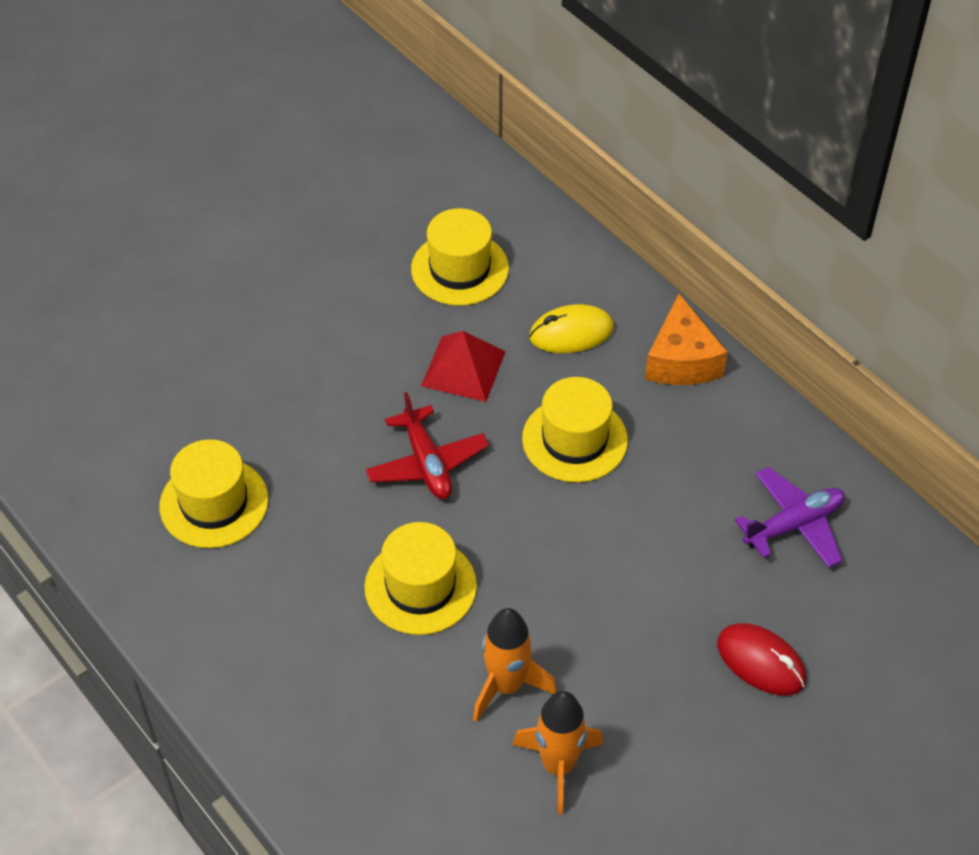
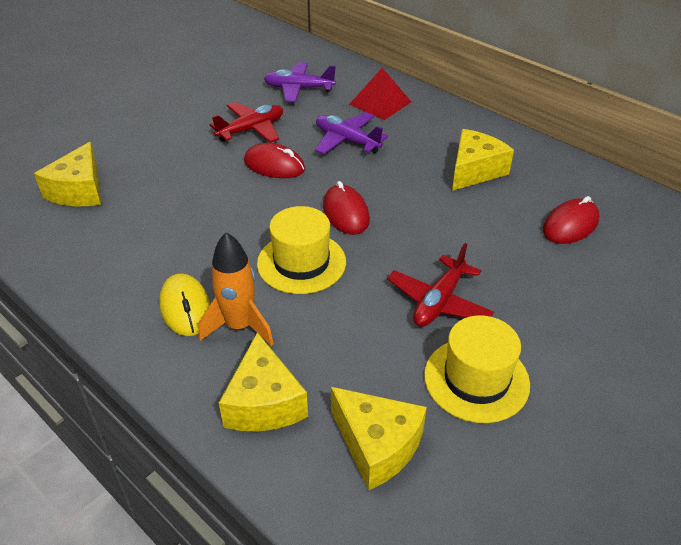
orange cheese: [645,294,728,385] = 1 -> none = 0
orange rocket: [473,608,557,722] [512,691,603,815] = 2 -> [198,232,274,346] = 1
purple plane: [735,467,845,568] = 1 -> [264,62,336,102] [315,112,388,154] = 2
red mouse: [717,623,806,696] = 1 -> [244,143,305,178] [323,181,370,235] [543,196,600,244] = 3
red plane: [365,392,489,499] = 1 -> [210,102,283,143] [387,243,494,327] = 2
yellow cheese: none = 0 -> [34,142,101,206] [219,332,308,431] [331,387,427,490] [452,129,514,191] = 4
yellow hat: [160,439,268,548] [364,522,477,635] [411,208,509,306] [522,377,628,482] = 4 -> [257,206,346,294] [424,315,530,423] = 2

